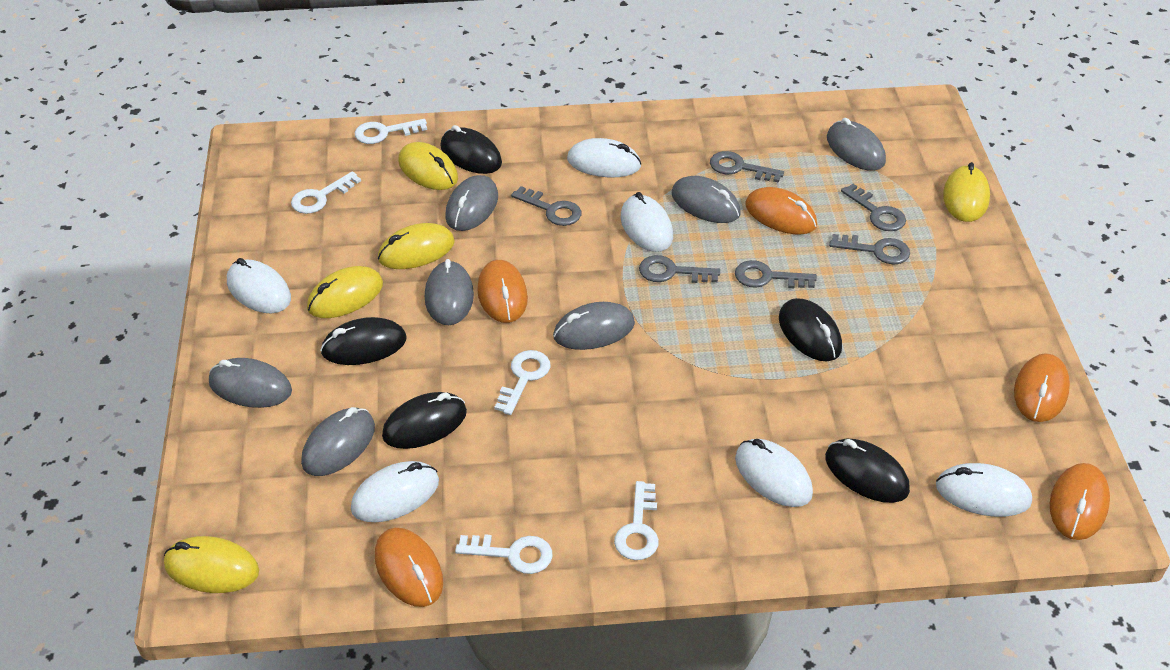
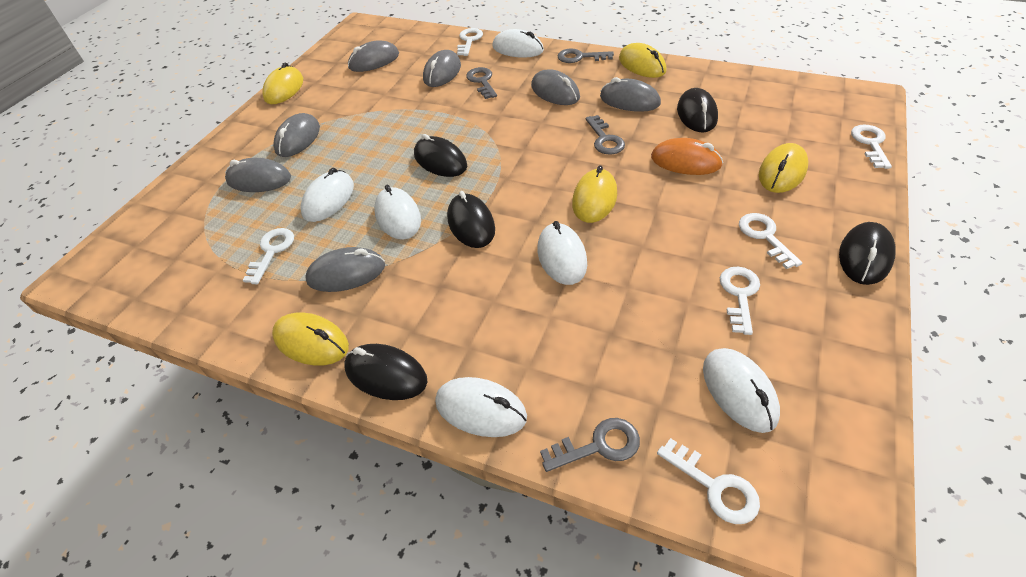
grey key: [511,186,581,226] [639,255,720,283] [710,151,784,183] [735,260,817,288] [829,234,910,264] [841,184,906,231] = 6 -> [466,67,497,99] [540,418,640,472] [557,48,614,63] [586,115,625,155] = 4
orange mouse: [375,528,443,607] [477,260,528,323] [745,187,817,234] [1014,353,1070,422] [1050,463,1110,540] = 5 -> [651,138,723,175] = 1
white key: [291,171,361,214] [355,119,427,144] [455,534,553,574] [494,350,550,415] [614,481,659,560] = 5 -> [243,228,294,284] [457,28,483,56] [657,438,760,524] [720,267,760,335] [739,213,802,269] [851,124,892,169] = 6

